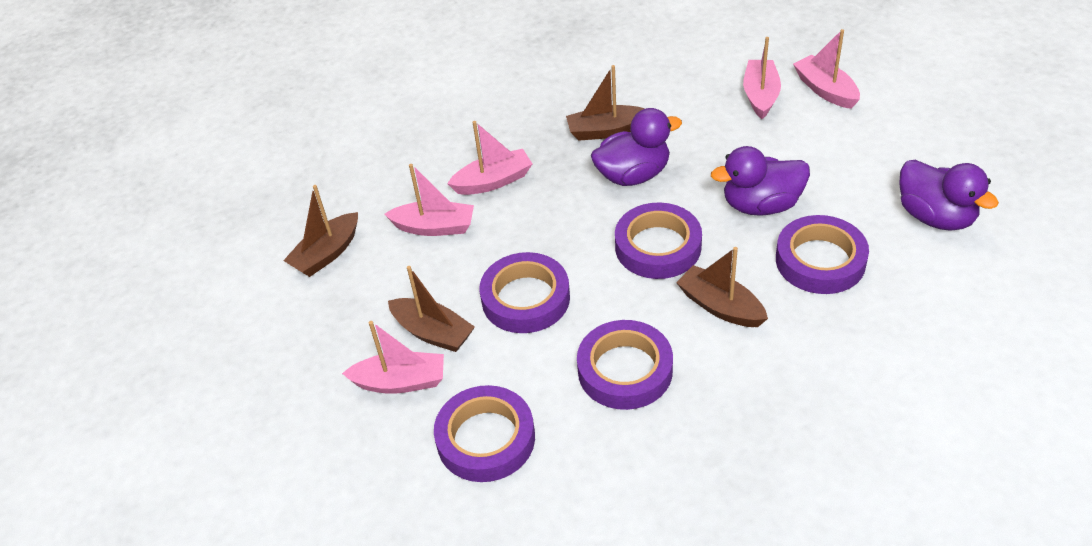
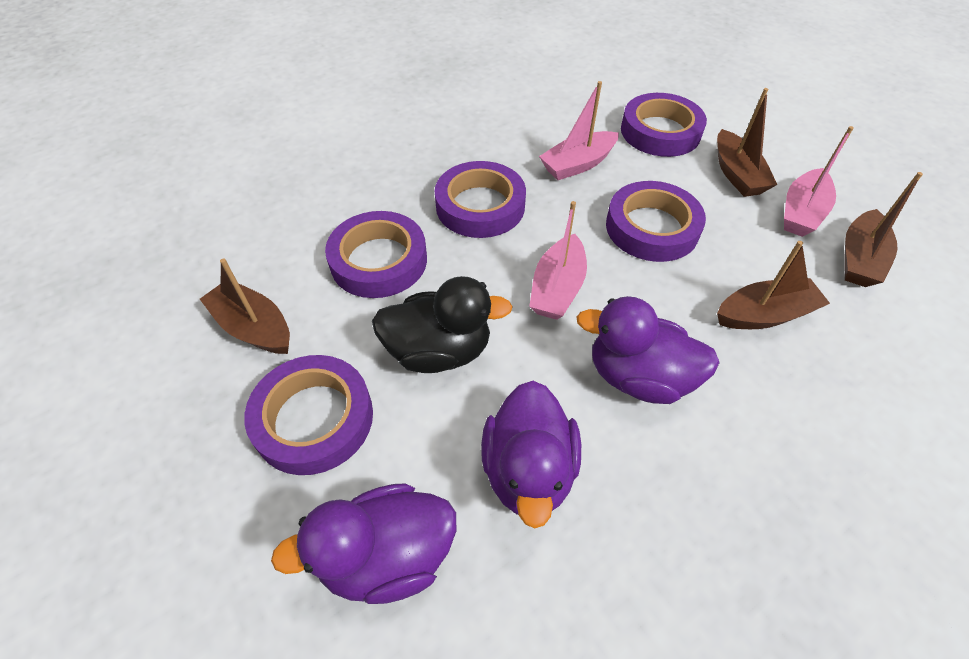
black duck: none = 0 -> [372,276,513,373] = 1
pink boat: [342,321,444,394] [384,164,474,236] [447,121,532,195] [743,37,781,119] [793,29,860,109] = 5 -> [529,201,587,320] [539,81,619,180] [784,126,854,237] = 3

